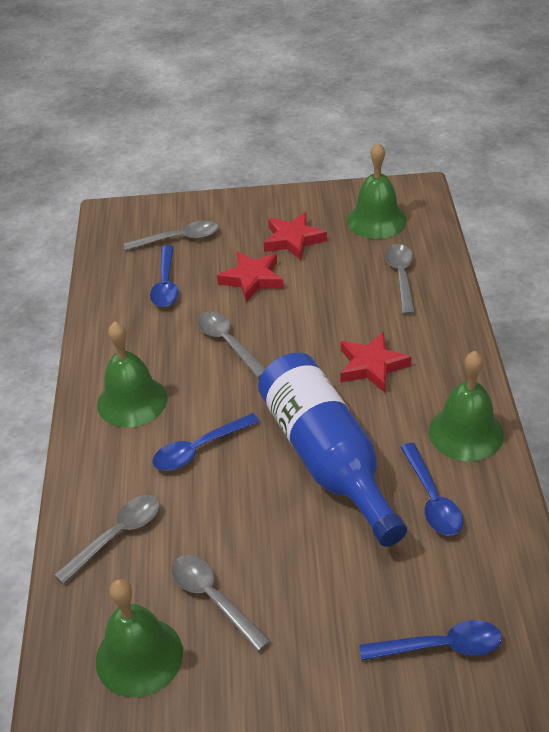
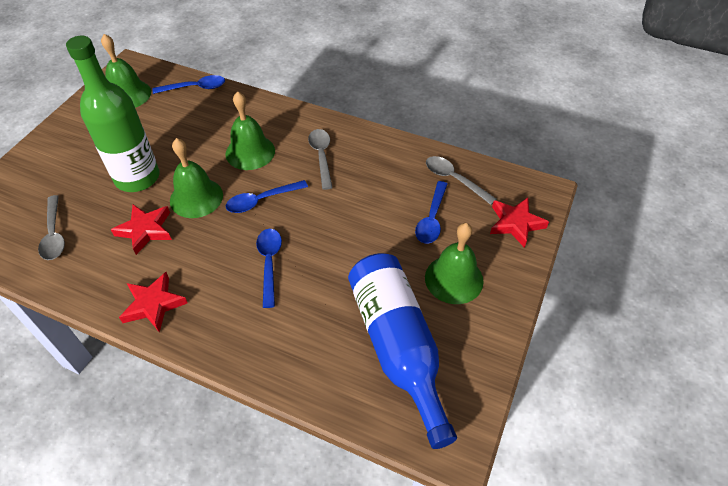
green bottle: none = 0 -> [66,36,160,192] = 1
grey spoon: [54,495,160,584] [124,220,218,251] [171,555,270,652] [197,312,266,378] [385,244,415,315] = 5 -> [38,195,65,260] [308,129,333,190] [426,156,497,205] = 3

